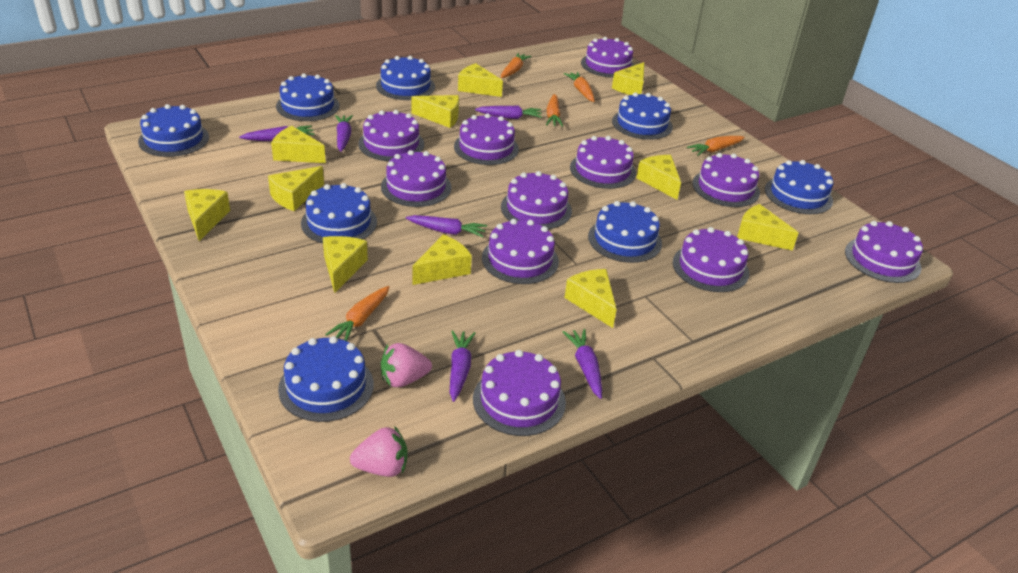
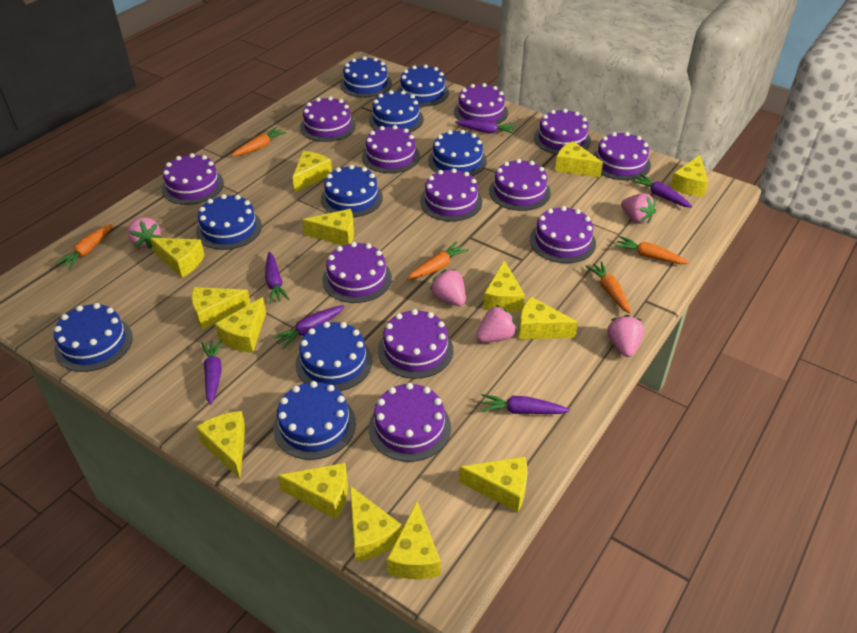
blue cake: [138,104,209,157] [276,74,339,121] [278,336,374,422] [301,183,377,243] [376,56,435,100] [588,201,662,263] [612,92,673,140] [765,160,834,214] = 8 -> [54,303,133,372] [196,194,262,250] [273,381,356,460] [296,322,372,391] [321,165,383,217] [340,56,392,98] [369,90,424,132] [397,64,449,107] [428,130,487,176] = 9
pink strawberry: [350,426,408,477] [381,343,432,387] = 2 -> [128,217,161,249] [430,269,466,306] [476,305,517,342] [607,315,644,357] [621,193,656,224] = 5
purple cake: [358,110,424,161] [381,150,451,207] [454,114,519,165] [473,350,566,436] [482,219,559,284] [501,171,572,229] [570,136,636,189] [581,37,634,78] [673,227,749,292] [692,153,760,207] [845,221,923,283] = 11 -> [162,153,224,205] [300,96,356,142] [322,242,392,303] [362,125,420,173] [369,383,451,462] [378,309,453,379] [420,168,482,221] [454,83,508,124] [489,159,551,211] [530,206,596,263] [534,109,591,154] [593,132,651,180] = 12
yellow cheese: [184,189,230,241] [268,166,324,211] [271,126,326,163] [323,236,368,293] [412,95,459,128] [413,234,472,285] [458,63,503,97] [565,269,617,328] [612,62,644,95] [636,155,681,200] [737,204,799,251] = 11 -> [150,238,205,278] [191,287,251,330] [196,411,246,479] [215,297,266,353] [277,463,348,519] [293,151,332,192] [302,209,354,245] [350,486,402,562] [387,501,441,579] [459,456,528,512] [483,260,525,312] [519,297,578,339] [555,141,603,177] [670,155,708,197] = 14

